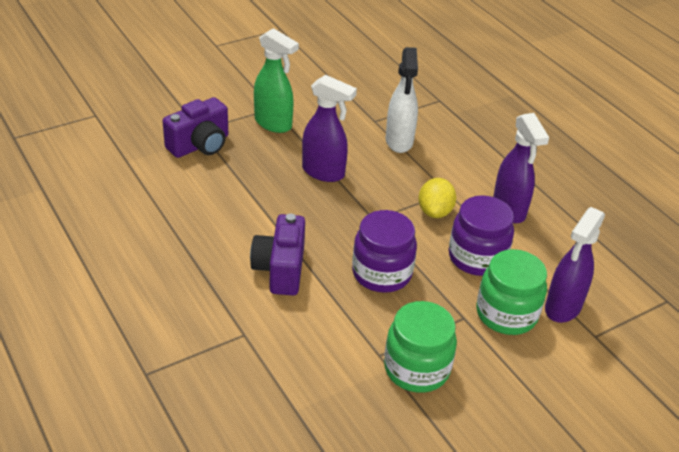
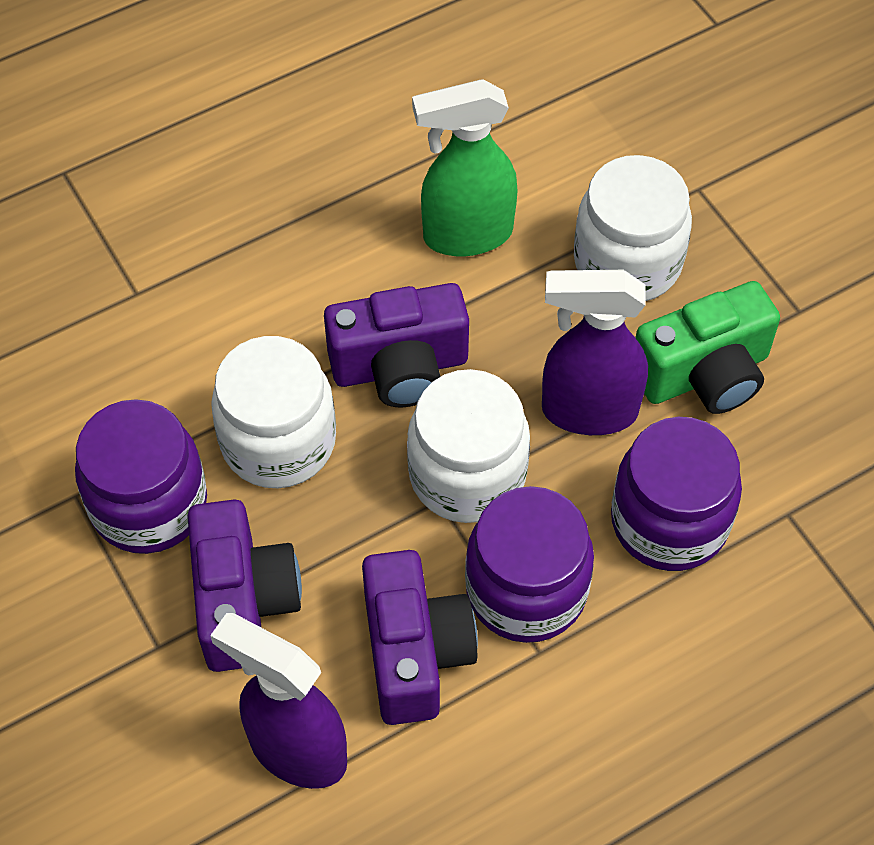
green camera: none = 0 -> [635,281,780,414] = 1
green jar: [384,301,457,393] [476,249,547,335] = 2 -> none = 0
purple camera: [163,97,228,158] [250,214,305,295] = 2 -> [187,500,302,672] [324,283,469,407] [362,550,478,725] = 3
purple jar: [352,210,417,293] [449,195,514,276] = 2 -> [75,399,207,554] [465,486,594,643] [611,417,742,571] = 3
purple spray bottle: [302,75,357,182] [493,113,549,223] [545,207,605,323] = 3 -> [210,613,347,789] [542,270,648,435] = 2
white jar: none = 0 -> [211,336,336,488] [407,369,530,523] [574,155,692,301] = 3
white spray bottle: [386,47,418,153] = 1 -> none = 0
yellow lemon: [418,178,456,218] = 1 -> none = 0

